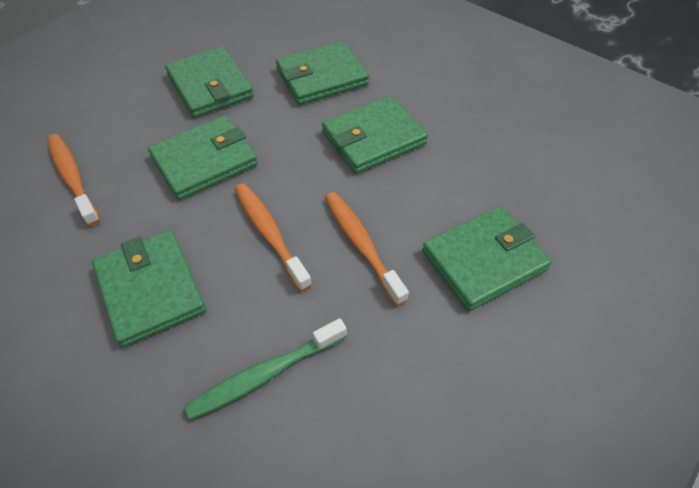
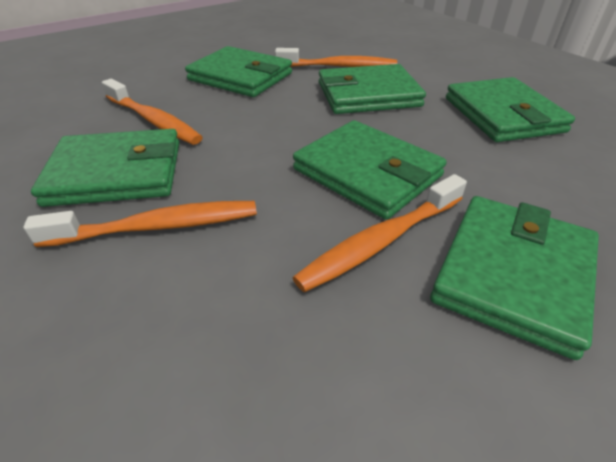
green toothbrush: [184,318,347,420] = 1 -> none = 0
orange toothbrush: [47,134,100,226] [235,183,312,292] [325,192,409,306] = 3 -> [23,201,257,247] [102,79,203,145] [275,48,397,67] [292,174,467,292] = 4

